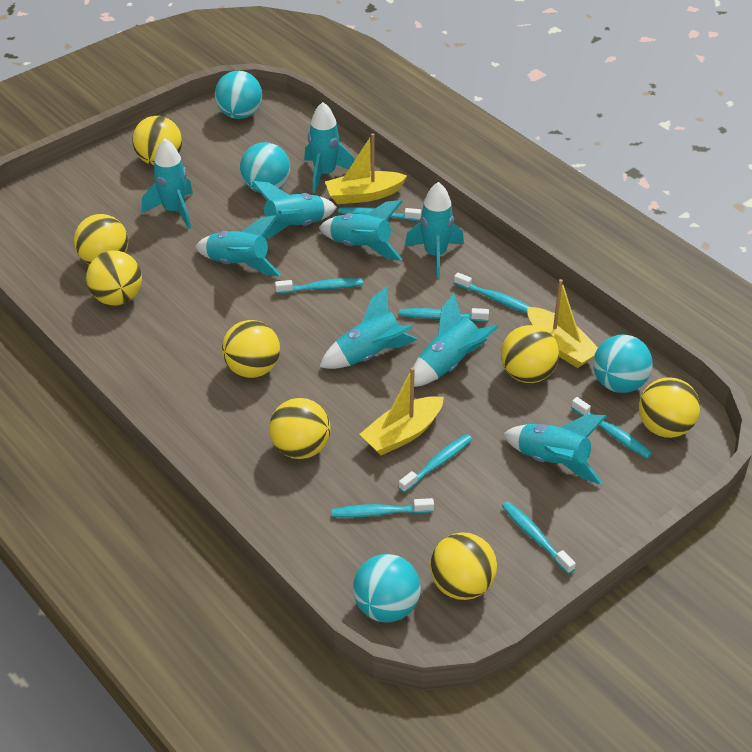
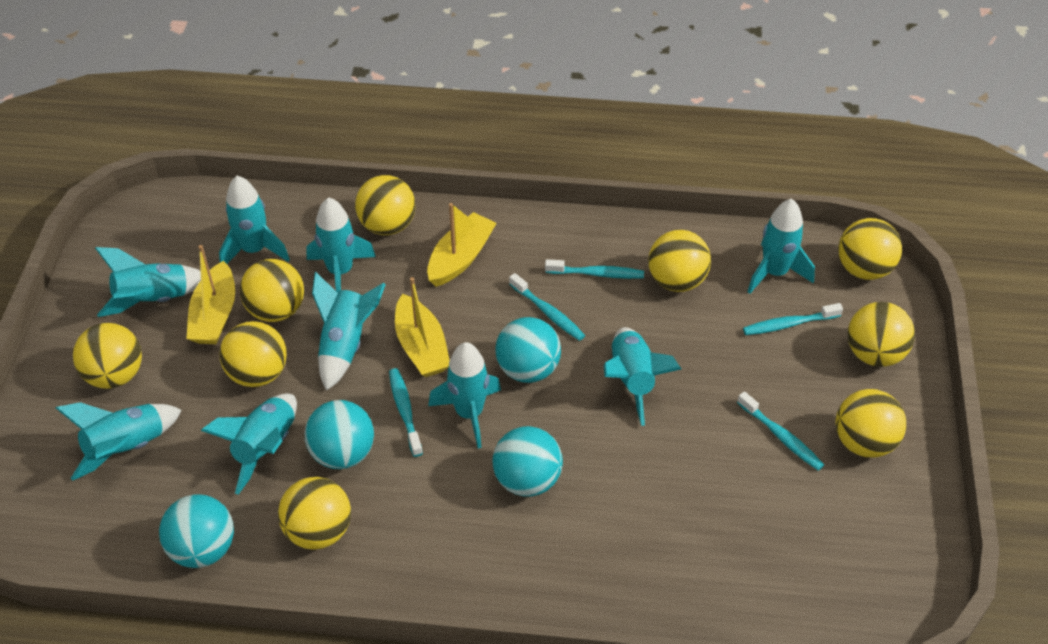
turquoise toothbrush: [275,278,363,294] [331,498,434,518] [338,207,421,221] [398,434,472,493] [399,308,489,322] [454,272,531,313] [502,501,576,574] [571,397,652,459] = 8 -> [389,368,423,457] [509,273,585,341] [545,259,644,279] [737,391,824,471] [743,303,843,335] = 5
yellow ball: [74,214,128,265] [86,251,142,305] [132,116,182,165] [222,320,280,378] [269,398,331,459] [430,532,497,600] [501,325,559,383] [639,377,700,438] = 8 -> [73,323,142,389] [219,321,287,387] [240,259,304,322] [278,477,351,549] [355,175,415,235] [648,230,711,292] [836,389,906,457] [838,218,902,280] [848,302,915,367] = 9

